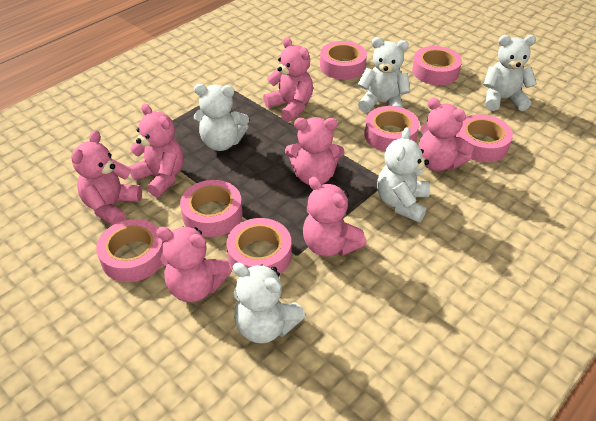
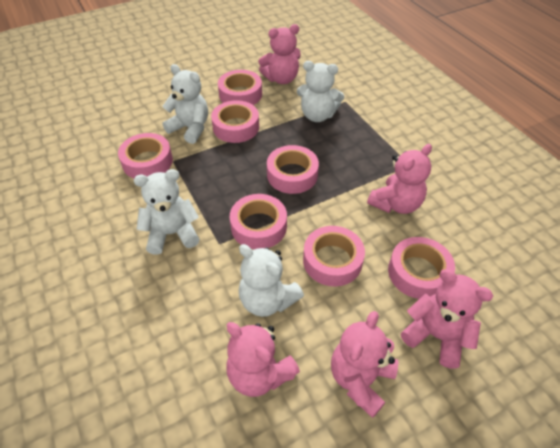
pink teddy bear: [71,130,142,225] [128,104,184,197] [156,227,232,302] [263,37,313,122] [285,117,344,185] [303,177,367,257] [418,98,474,171] = 7 -> [226,322,300,397] [258,24,301,84] [331,311,398,418] [367,144,432,214] [401,269,493,369] = 5
white teddy bear: [194,84,249,151] [233,262,306,344] [358,37,410,113] [377,127,430,222] [483,35,537,111] = 5 -> [134,169,200,255] [162,64,208,144] [239,244,304,317] [297,61,344,122] = 4

